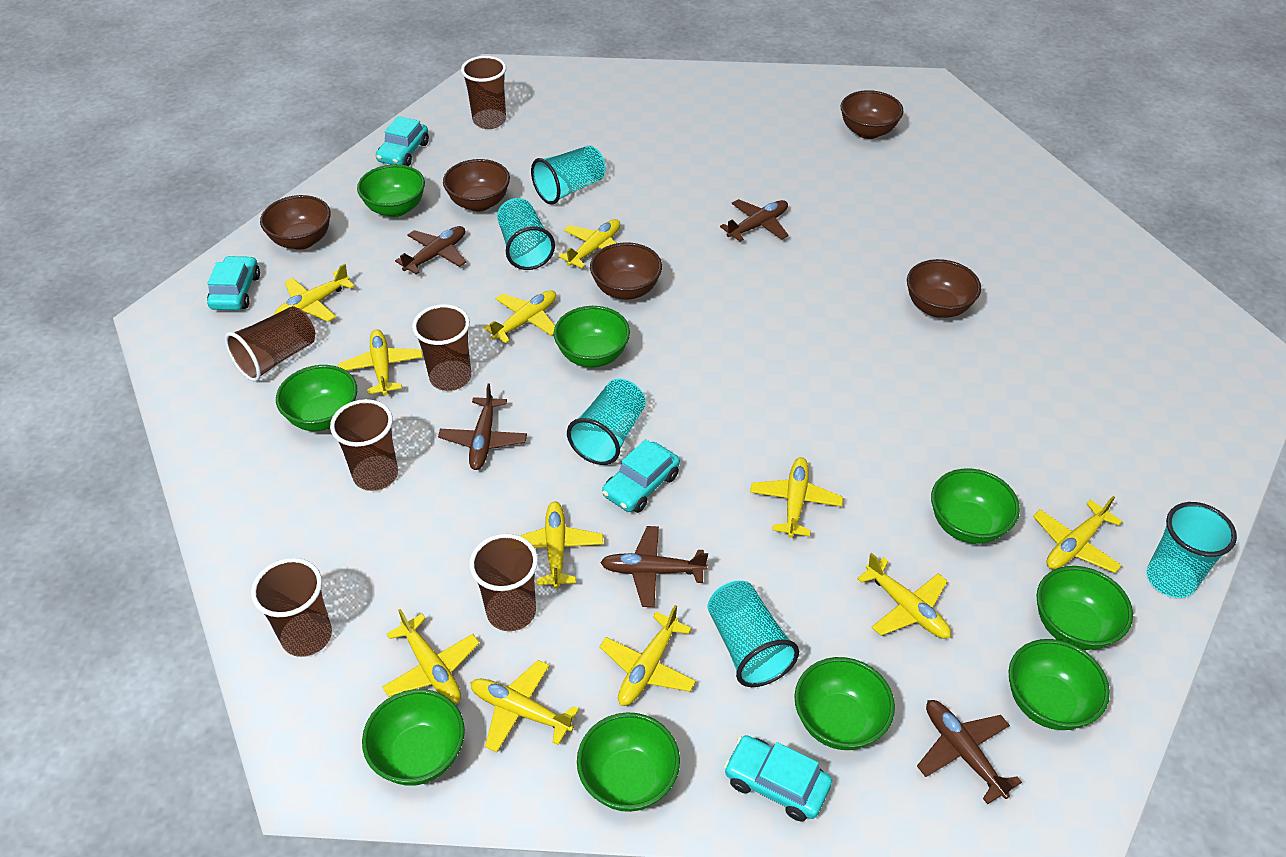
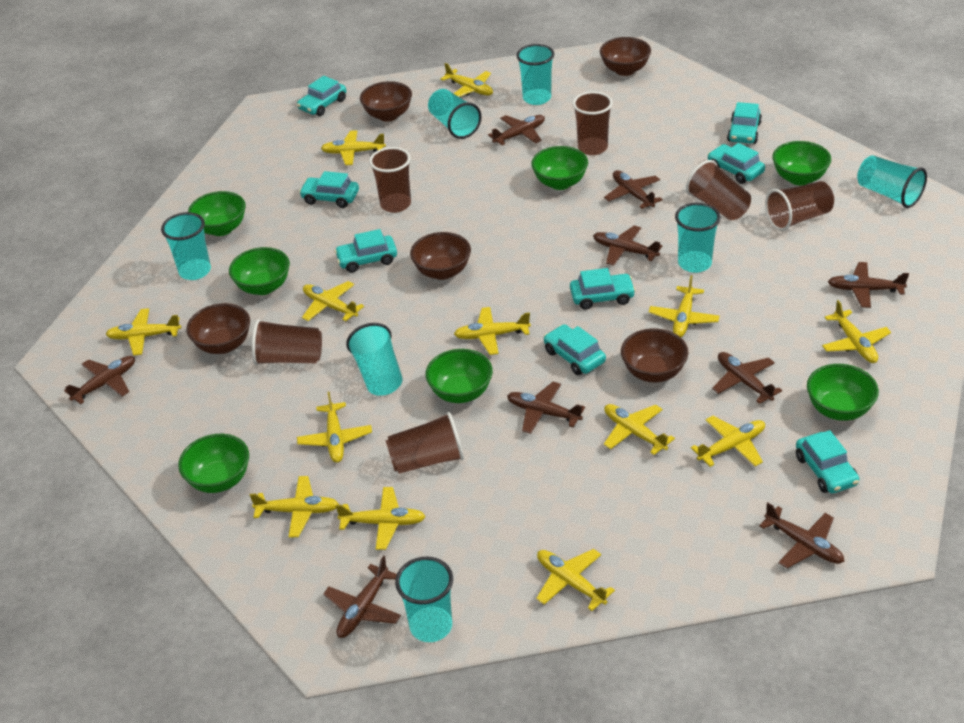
brown plane: [395,226,466,274] [438,384,527,470] [600,526,708,607] [720,199,789,241] [917,700,1022,804] = 5 -> [64,356,135,404] [323,556,401,638] [488,115,545,145] [507,382,585,434] [593,225,662,266] [604,170,663,209] [712,352,782,404] [759,503,844,568] [828,262,909,308] = 9
green bowl: [276,365,357,431] [357,164,425,217] [362,689,465,786] [554,306,630,367] [577,712,680,812] [794,657,895,750] [931,468,1020,544] [1008,639,1110,730] [1036,566,1133,650] = 9 -> [178,434,249,493] [188,191,246,236] [229,247,290,295] [425,349,493,403] [531,146,588,190] [772,141,831,185] [807,364,879,421] = 7
turquoise car: [207,256,260,310] [376,116,429,166] [602,439,680,513] [724,735,832,822] = 4 -> [297,76,346,116] [299,171,359,208] [334,229,397,273] [544,324,606,375] [570,268,636,310] [708,143,765,184] [727,102,762,144] [796,430,859,493] = 8
turquoise cup: [497,198,555,270] [531,145,606,205] [567,379,646,465] [708,581,799,687] [1147,502,1237,598] = 5 -> [161,212,211,280] [346,323,403,396] [395,556,453,642] [428,89,482,139] [516,44,554,105] [675,203,720,273] [857,155,927,208] = 7
yellow plane: [274,264,355,322] [338,329,423,395] [382,609,480,704] [470,660,579,752] [483,290,556,343] [520,501,603,589] [558,219,621,268] [600,605,696,706] [750,457,843,538] [857,553,951,639] [1033,496,1123,573] = 11 -> [106,308,181,356] [250,476,339,537] [297,392,372,463] [302,281,364,321] [321,130,386,165] [336,487,426,550] [440,63,493,97] [454,307,531,355] [536,549,615,611] [604,404,675,455] [649,275,720,337] [691,416,765,467] [822,300,891,363] = 13

